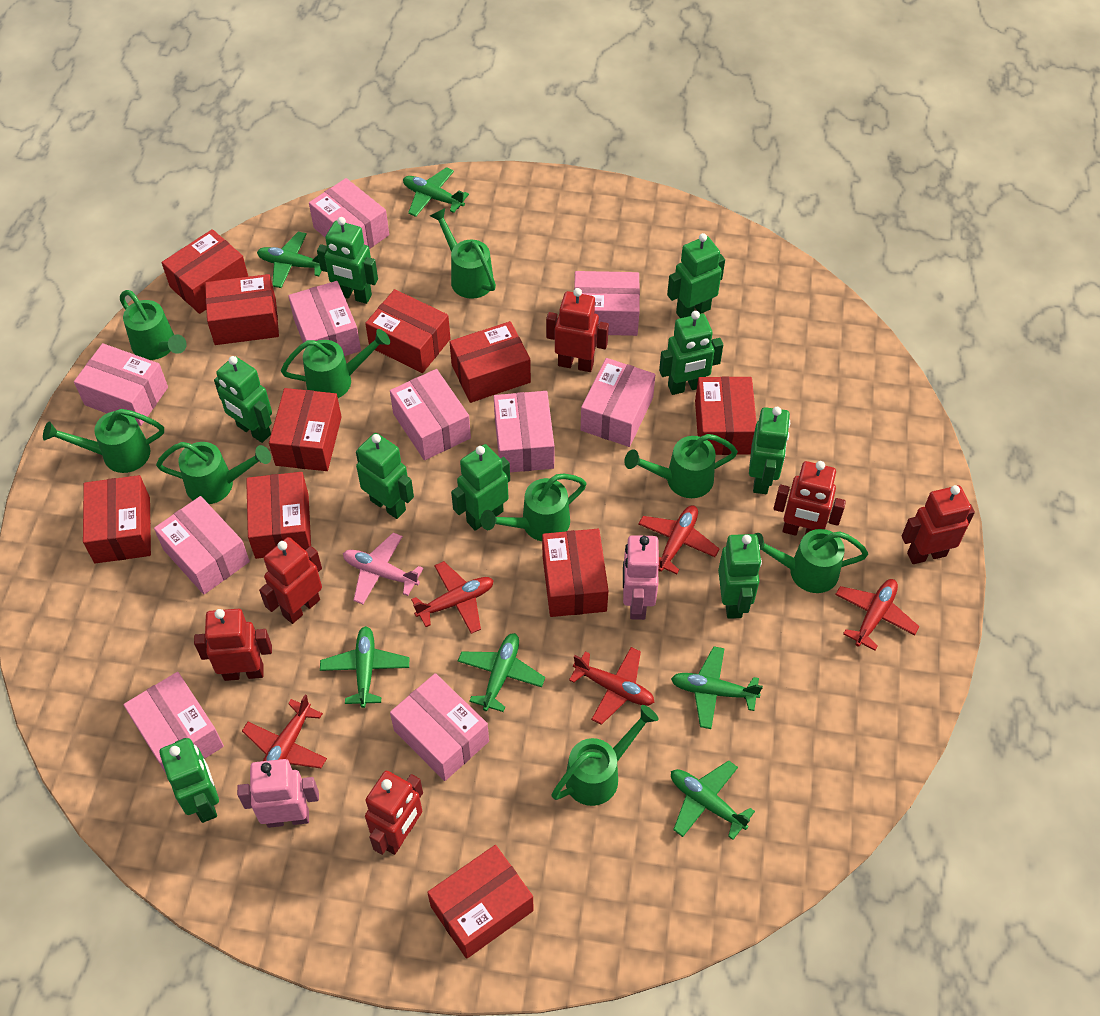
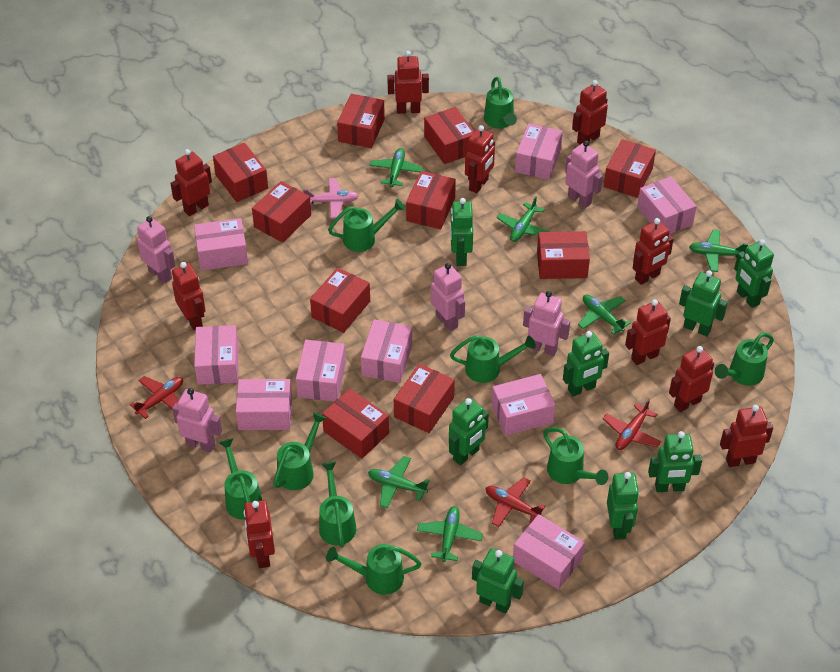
green robot: [160,738,219,823] [214,356,272,443] [317,217,378,304] [356,433,414,519] [451,444,510,531] [659,311,723,395] [667,233,725,318] [718,534,762,619] [749,407,790,494] = 9 -> [449,398,489,465] [450,198,473,266] [472,548,524,613] [563,331,609,397] [607,472,639,540] [648,431,702,492] [679,270,728,336] [734,239,774,308] = 8
pink box: [74,343,168,426] [124,672,224,773] [154,496,250,594] [288,281,361,356] [309,178,389,249] [390,369,471,460] [390,673,489,781] [494,391,554,472] [574,271,640,336] [581,358,655,447] = 10 -> [194,218,248,271] [194,325,239,385] [236,379,292,430] [296,340,346,401] [361,319,412,383] [491,374,556,436] [513,514,585,590] [515,123,563,180] [637,176,697,234] = 9
pink robot: [237,759,319,828] [623,535,659,620] = 2 -> [137,216,176,284] [172,388,222,452] [431,263,465,331] [523,291,570,356] [565,141,603,208] = 5
red plane: [242,695,327,768] [411,561,494,634] [569,647,655,725] [638,505,719,574] [835,579,920,651] = 5 -> [130,376,183,419] [486,477,546,527] [603,399,661,450] = 3
red robot: [194,609,272,681] [259,537,322,624] [365,771,423,855] [546,288,609,372] [773,461,846,536] [902,485,975,564] = 6 -> [170,149,212,216] [172,262,206,330] [243,500,275,568] [387,51,429,114] [465,125,495,193] [572,80,608,144] [625,299,671,365] [633,218,674,285] [669,346,714,412] [720,405,773,467] = 10

